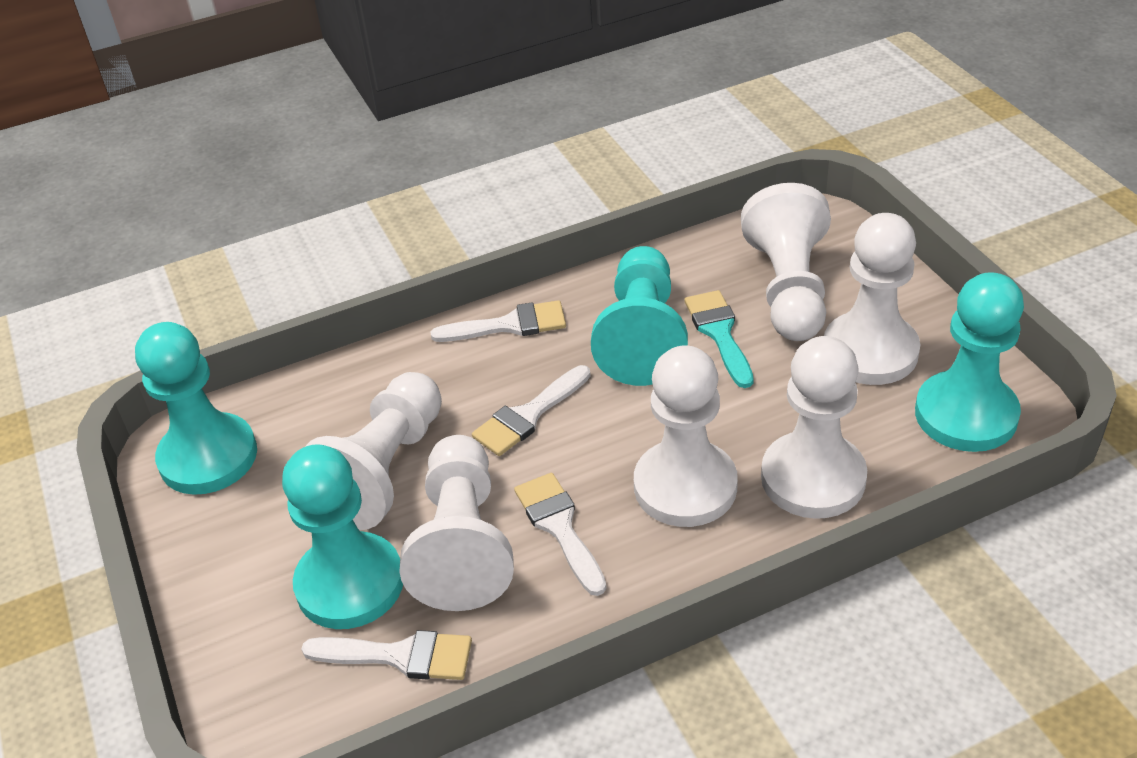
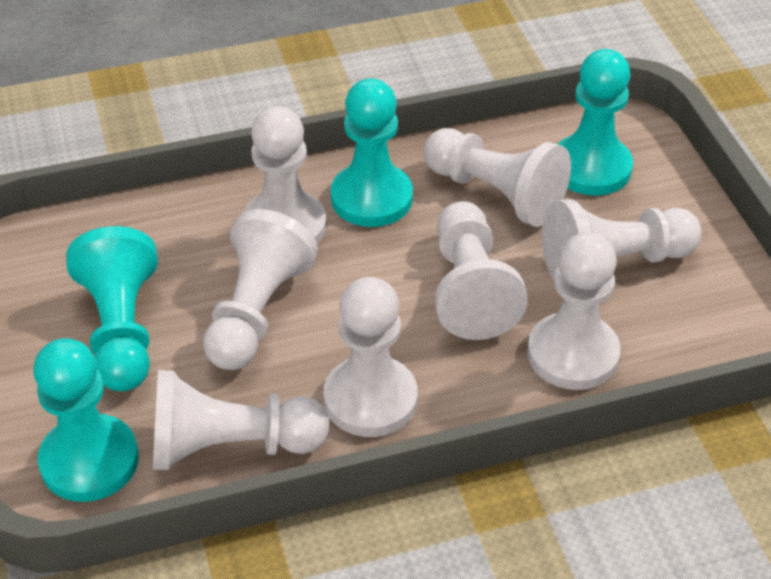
turquoise brush: [684,290,754,388] = 1 -> none = 0
white brush: [301,630,472,680] [431,300,566,342] [472,365,591,456] [514,473,606,596] = 4 -> none = 0
white pawn: [305,372,442,530] [399,435,514,611] [634,345,738,527] [741,183,831,341] [761,336,867,519] [824,213,920,385] = 6 -> [153,370,330,470] [203,209,318,370] [244,106,326,244] [323,277,418,437] [423,128,571,227] [435,201,528,340] [527,232,620,390] [542,199,702,281] = 8

